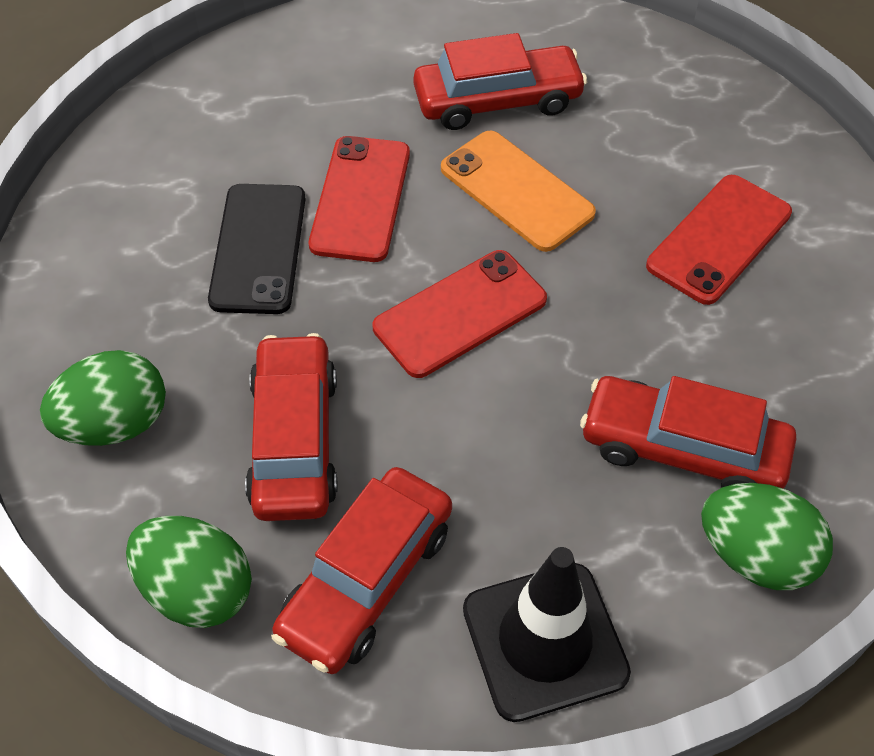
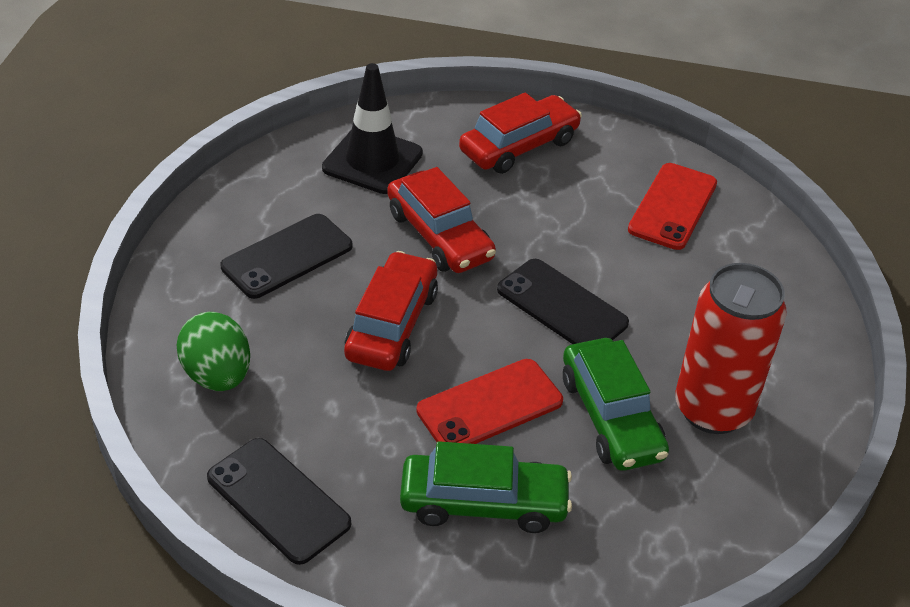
black phone: [208,184,306,314] = 1 -> [207,438,351,565] [220,214,353,299] [497,259,629,344] = 3
green car: none = 0 -> [400,441,572,533] [563,338,669,471] = 2
green egg: [40,350,166,446] [126,516,252,628] [701,483,833,590] = 3 -> [177,312,250,391] = 1
orange phone: [441,131,596,252] = 1 -> none = 0
red can: none = 0 -> [675,263,787,434] = 1
red car: [245,333,338,521] [271,467,452,674] [414,33,587,130] [580,376,796,489] = 4 -> [344,251,438,371] [387,167,496,273] [459,93,582,174] = 3
red phone: [309,136,410,262] [373,250,547,378] [646,175,792,305] = 3 -> [416,359,563,444] [628,163,717,250] = 2

